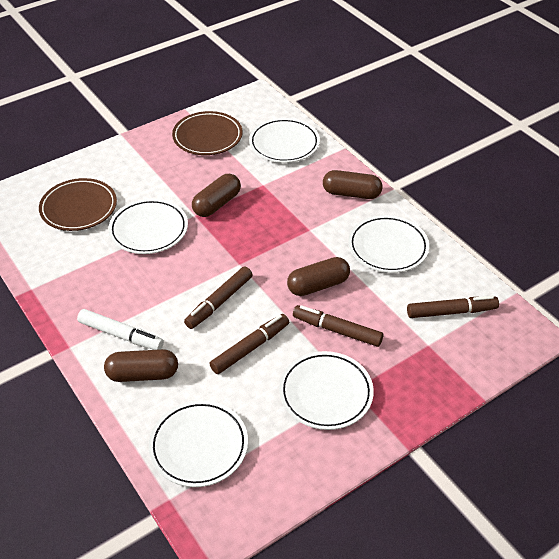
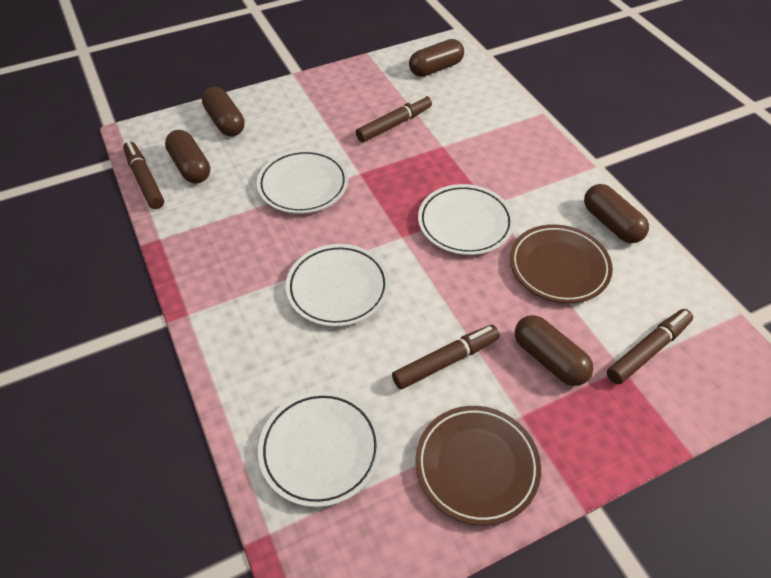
brown capsule: [104,349,178,382] [192,174,241,217] [287,257,350,296] [323,170,382,199] = 4 -> [165,130,210,184] [202,87,245,137] [409,39,464,77] [515,315,594,386] [584,184,649,243] = 5
white marker: [77,309,164,350] = 1 -> none = 0
white plate: [108,199,188,254] [149,400,248,487] [249,118,320,163] [279,351,374,430] [348,215,429,273] = 5 -> [257,149,348,214] [258,391,382,507] [285,244,390,327] [418,184,514,255] = 4

